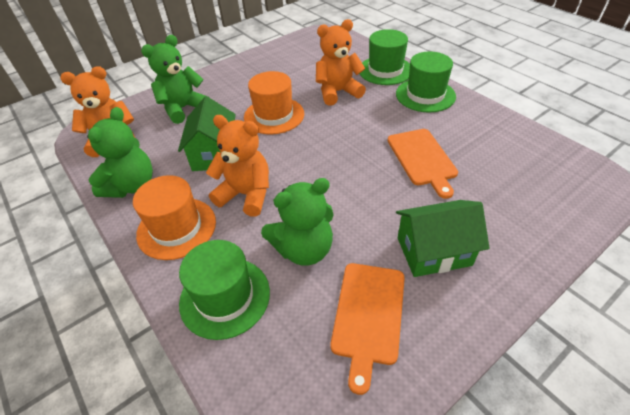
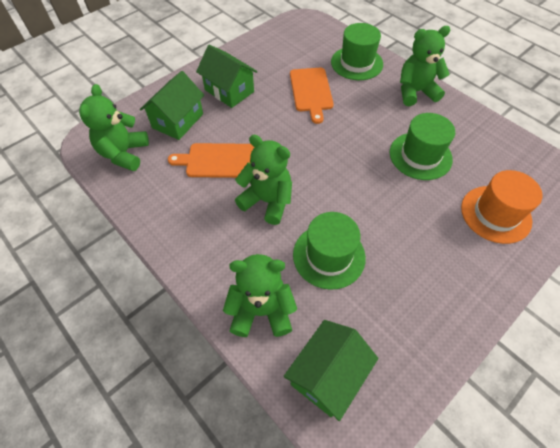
green house: [178,96,236,171] [396,200,489,277] = 2 -> [140,71,204,140] [196,45,258,108] [284,320,378,421] = 3
green teddy bear: [87,107,153,198] [141,35,205,124] [261,178,334,266] = 3 -> [79,84,149,171] [223,254,297,337] [235,135,292,225] [400,26,450,106] = 4
orange hat: [133,175,216,260] [244,71,304,134] = 2 -> [461,170,543,244] = 1
orange teddy bear: [60,66,135,157] [206,115,269,217] [316,19,366,106] = 3 -> none = 0

